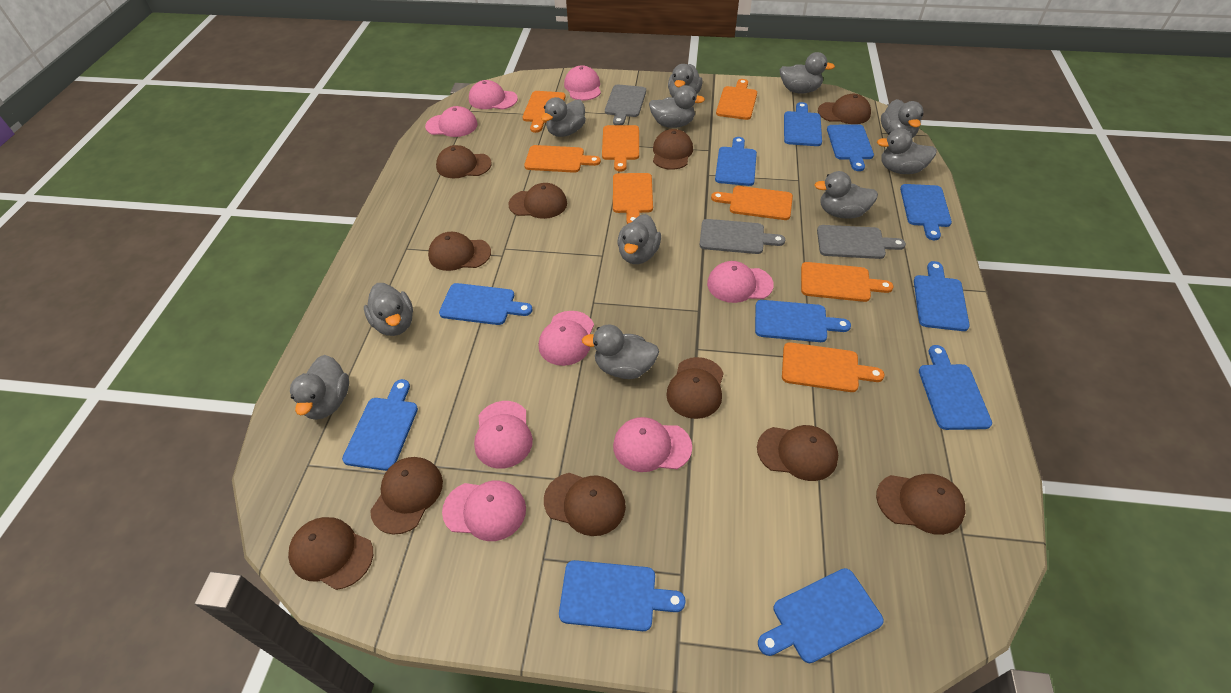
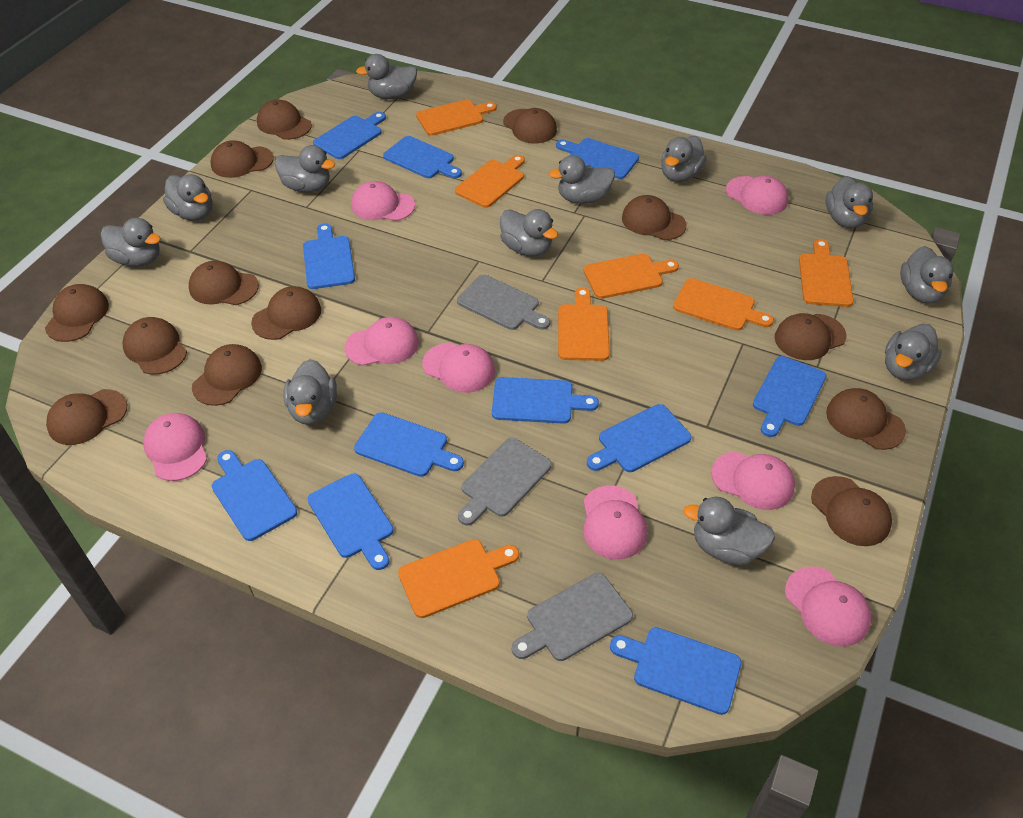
brown cap: [288,517,373,590] [370,457,443,535] [428,232,491,271] [436,145,492,178] [509,183,567,219] [544,473,626,536] [653,129,693,170] [666,357,724,419] [757,425,838,481] [818,94,871,124] [876,474,965,535] = 11 -> [45,284,109,342] [46,389,127,445] [123,317,187,375] [189,261,259,305] [192,344,262,406] [210,140,274,178] [251,286,321,340] [257,100,312,140] [503,108,557,144] [622,195,687,240] [775,313,847,360] [811,476,892,546] [826,388,906,450] = 13
grey duck: [290,355,349,420] [364,283,413,336] [541,97,586,137] [582,325,659,379] [617,214,661,264] [649,85,705,128] [668,64,703,97] [780,52,835,93] [814,171,878,219] [877,129,937,174] [881,99,924,138] = 11 -> [101,218,161,267] [163,174,212,221] [275,145,335,192] [284,359,337,425] [356,54,417,99] [500,209,558,257] [549,155,615,204] [661,136,707,182] [683,497,775,565] [825,176,873,228] [885,324,942,380] [900,246,954,303] = 12
orange cutting board: [523,91,565,133] [524,145,601,173] [602,125,639,172] [613,173,653,224] [711,186,793,220] [716,79,757,120] [782,342,885,392] [801,262,893,302] = 8 -> [398,539,519,618] [416,99,497,136] [455,155,525,208] [558,287,610,361] [583,254,679,299] [673,278,774,331] [799,239,854,307] = 7

